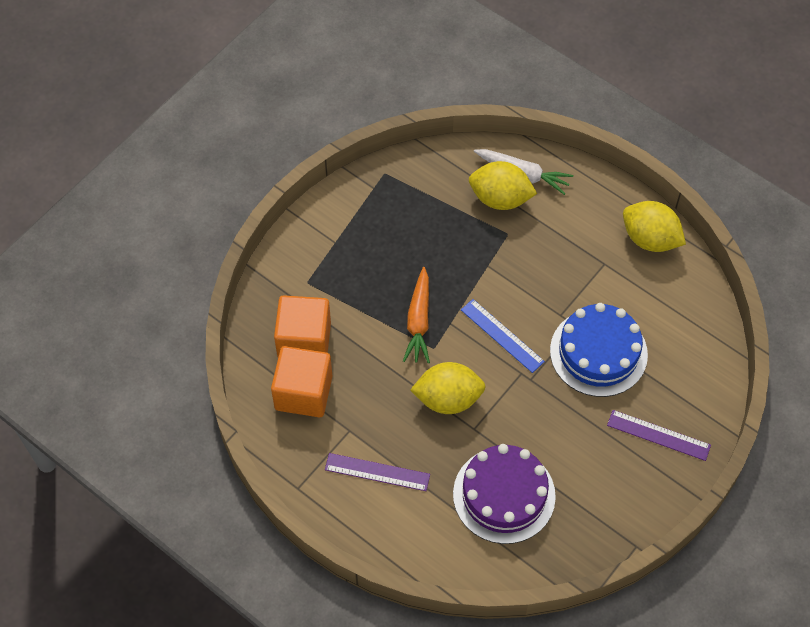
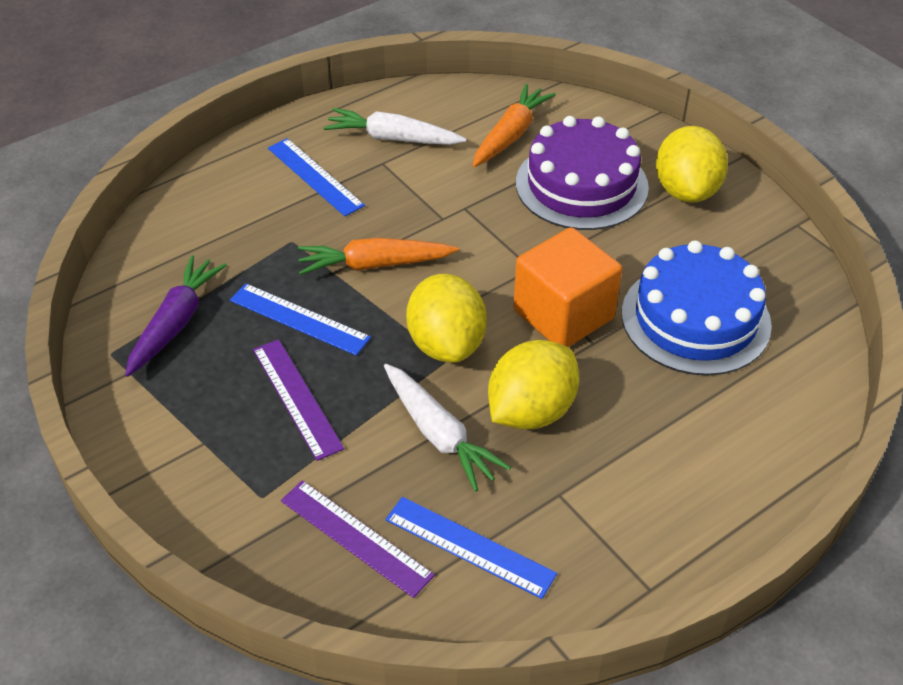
blue ruler: [461,299,545,373] = 1 -> [230,283,371,356] [268,138,365,216] [386,497,557,599] = 3
orange carrot: [403,267,430,363] = 1 -> [298,238,459,275] [472,84,556,167] = 2
orange cube: [271,346,333,417] [274,295,331,357] = 2 -> [513,227,622,347] = 1
purple carrot: none = 0 -> [125,255,227,377] = 1
white carrot: [474,149,573,195] = 1 -> [323,108,467,145] [384,364,511,492] = 2

